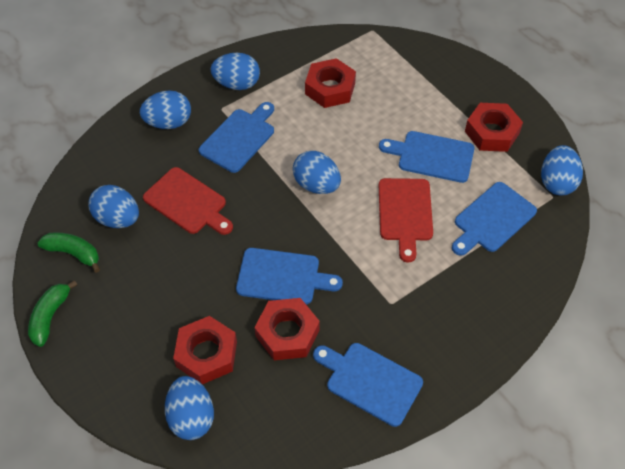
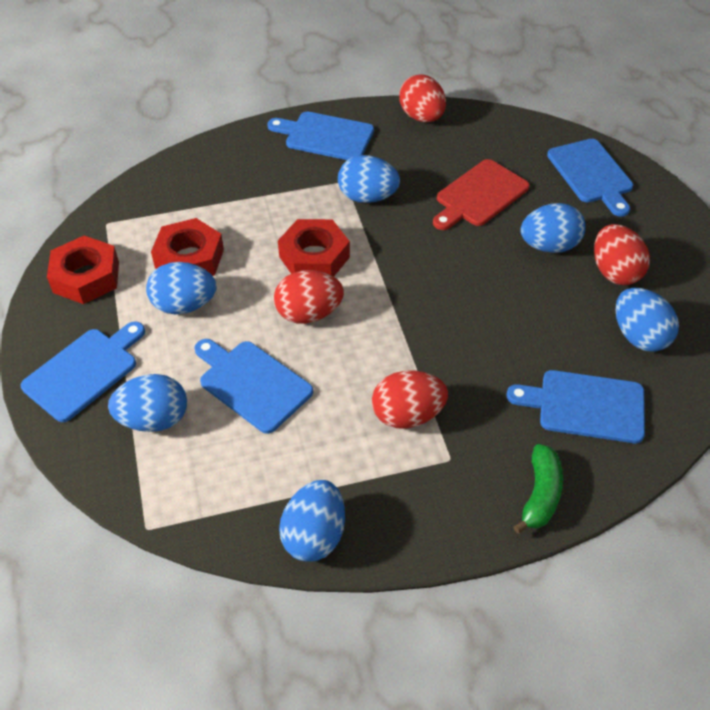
green banana: [28,280,77,347] [38,232,100,273] = 2 -> [513,444,563,534] = 1
red cutting board: [143,167,233,235] [379,178,433,263] = 2 -> [433,159,530,230] = 1
red egg: none = 0 -> [274,270,344,324] [372,371,448,429] [399,74,446,122] [594,224,650,285] = 4
red nut: [173,316,237,384] [254,298,320,360] [305,58,356,108] [465,103,523,152] = 4 -> [47,236,119,304] [151,218,224,276] [278,219,350,277] = 3

